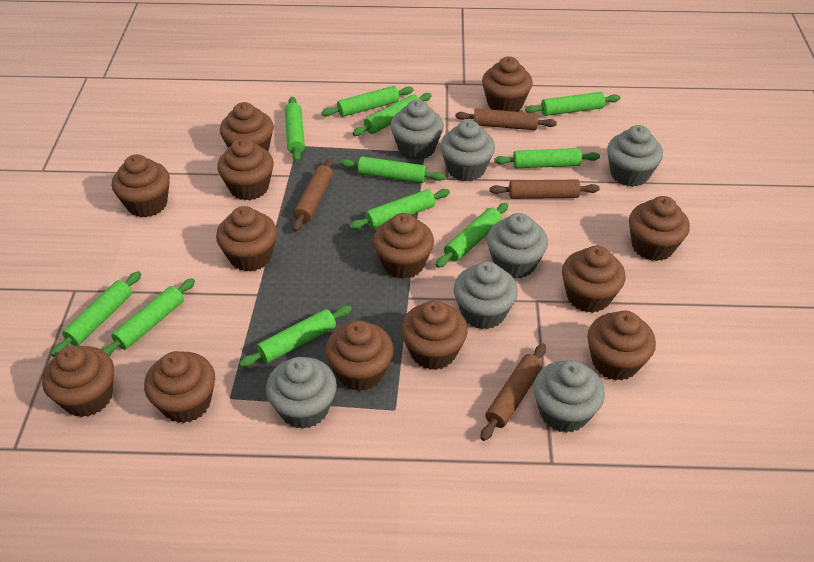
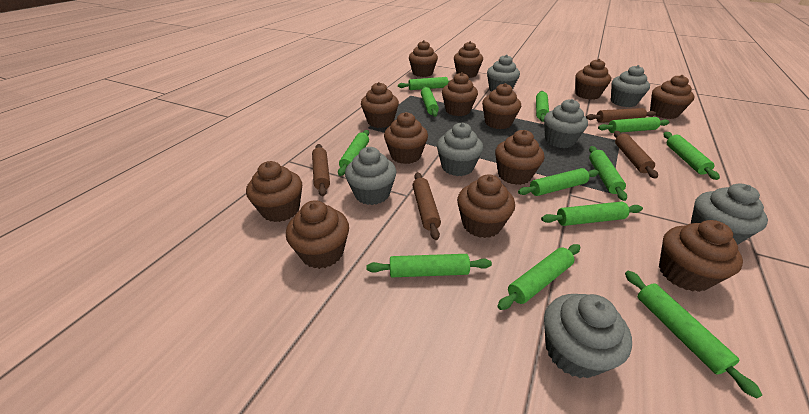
green rolling pin: [51,271,141,357] [101,278,195,356] [239,306,352,367] [285,97,305,162] [321,86,414,117] [340,157,445,183] [349,189,450,230] [353,93,432,136] [436,203,508,268] [494,148,600,168] [525,92,620,116] = 11 -> [338,130,369,176] [366,254,492,277] [398,77,450,90] [421,86,439,117] [497,244,580,310] [518,168,599,196] [536,91,549,122] [541,202,643,226] [589,146,627,201] [598,117,670,133] [625,271,762,399] [664,132,720,180] = 12

